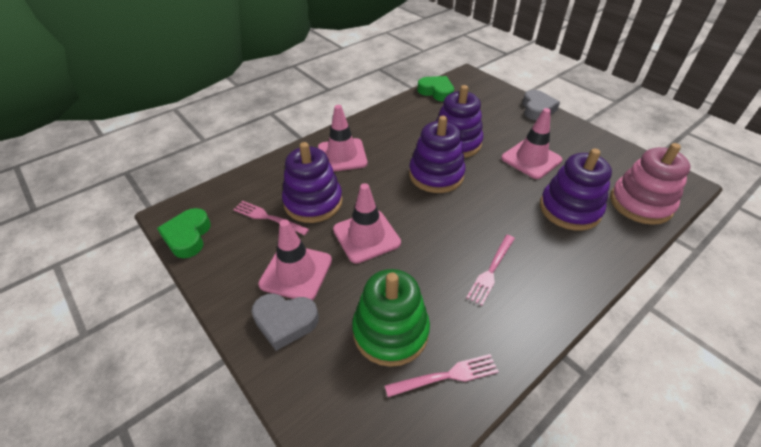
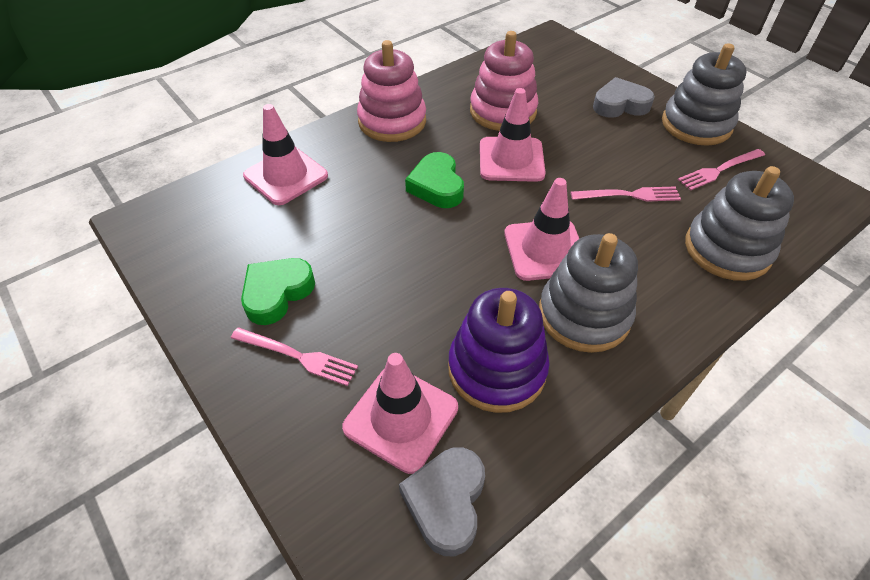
green stacking toy: [352,269,430,367] = 1 -> none = 0
grey stacking toy: none = 0 -> [539,233,638,353] [662,43,746,146] [685,166,794,281] = 3
pink stacking toy: [610,143,691,225] = 1 -> [357,40,426,142] [470,31,538,131] = 2
purple stacking toy: [282,142,343,223] [409,116,465,193] [436,85,483,158] [540,149,612,231] = 4 -> [448,288,550,413] = 1

